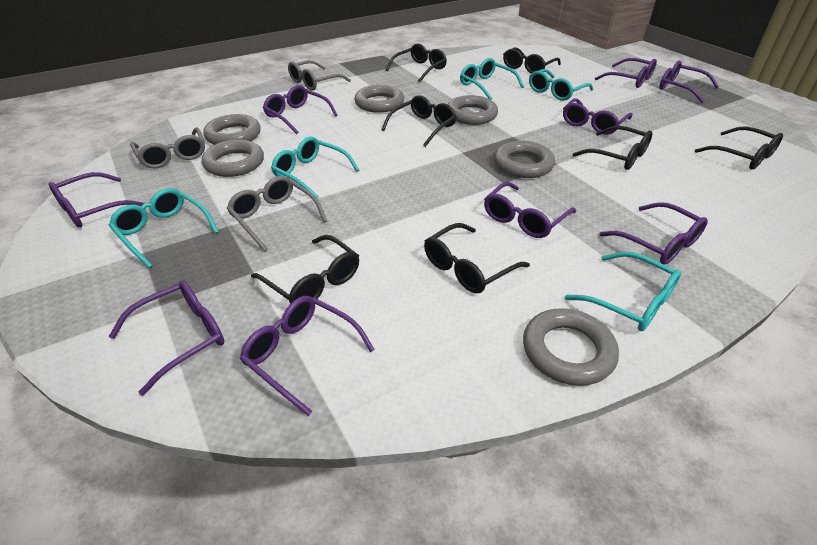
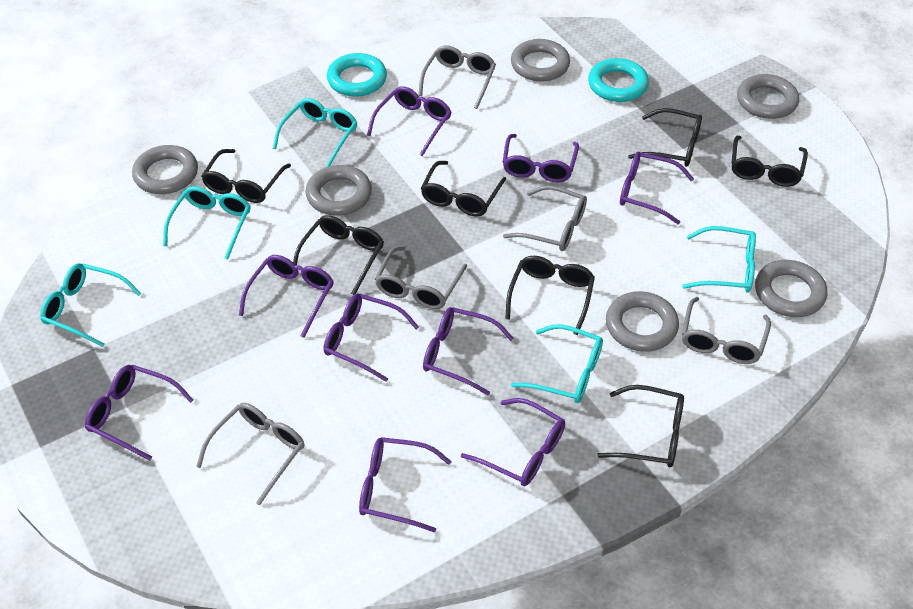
grey glasses: [130,127,205,168] [227,176,327,252] [288,60,351,91] = 3 -> [196,403,305,505] [375,246,467,309] [419,45,496,109] [503,185,587,251] [682,297,771,364] = 5
turquoise ring: none = 0 -> [327,53,387,97] [588,58,649,102] = 2

